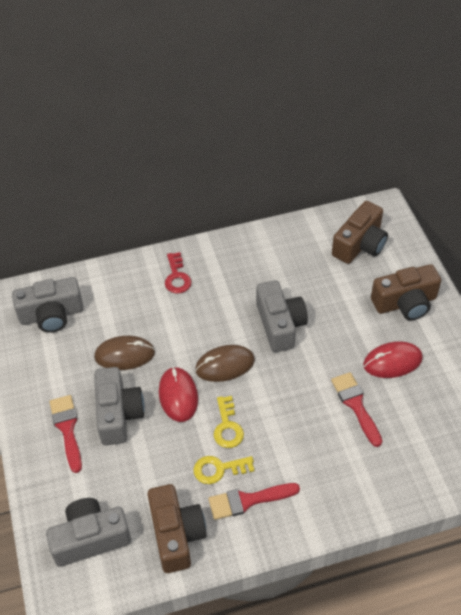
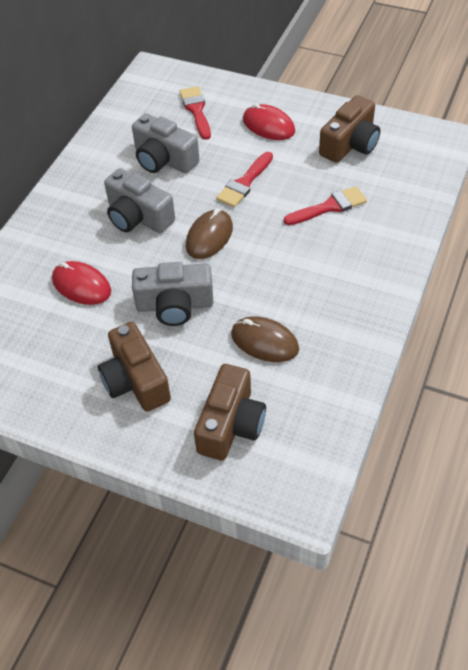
grey camera: [12,277,84,333] [46,498,131,567] [94,367,145,445] [256,280,308,352] = 4 -> [104,168,175,233] [132,113,199,173] [132,262,213,326] = 3
red key: [165,252,192,294] = 1 -> none = 0
yellow key: [194,456,255,484] [214,396,244,448] = 2 -> none = 0

